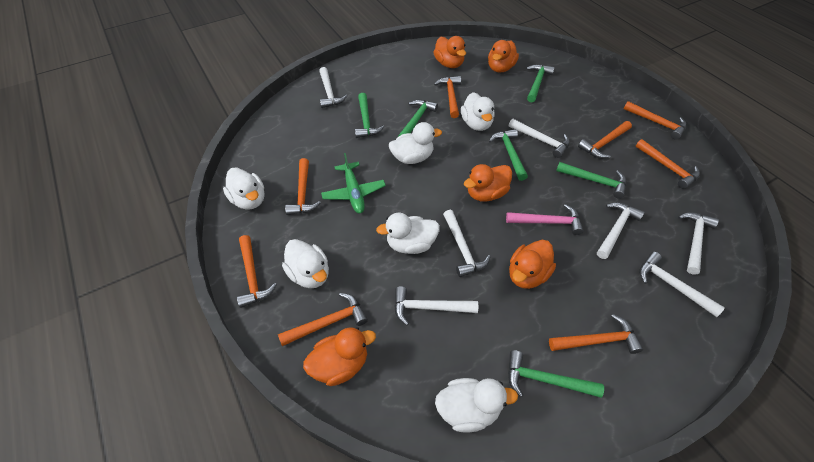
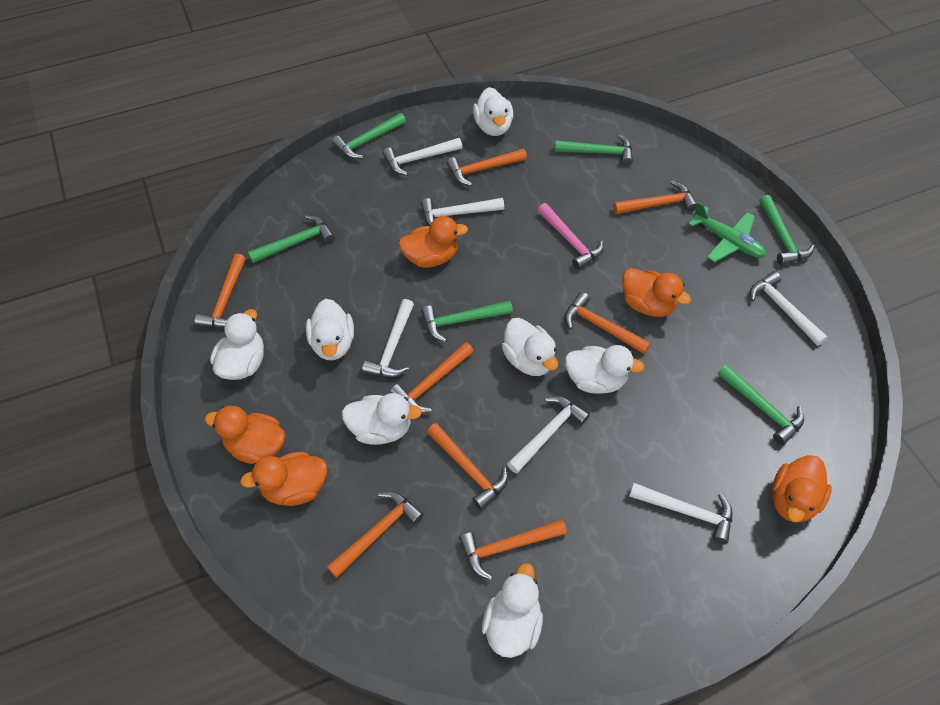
white duck: [223,167,265,209] [282,239,329,288] [376,213,440,254] [389,122,442,164] [435,378,518,432] [461,92,495,131] = 6 -> [210,309,264,380] [306,299,354,360] [342,393,422,445] [473,87,513,136] [482,563,543,658] [502,318,558,376] [565,345,645,394] = 7
white hammer: [319,67,347,108] [394,286,478,325] [443,210,490,277] [509,118,570,158] [597,202,645,259] [639,252,725,317] [678,212,719,274] = 7 -> [362,299,414,377] [383,138,462,175] [421,198,504,226] [507,396,590,474] [629,483,732,544] [750,271,828,346] = 6

